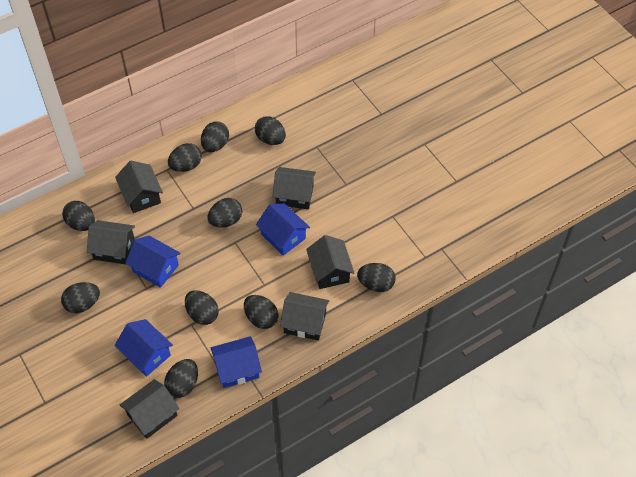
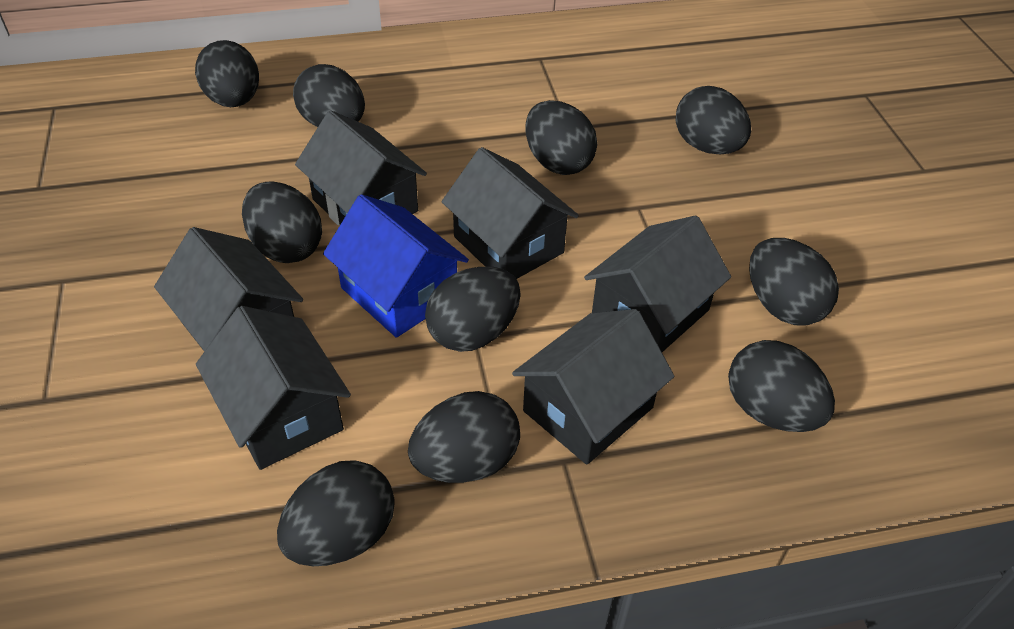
blue house: [114,319,173,377] [125,236,181,288] [211,336,262,388] [256,203,310,256] = 4 -> [323,194,469,338] = 1

